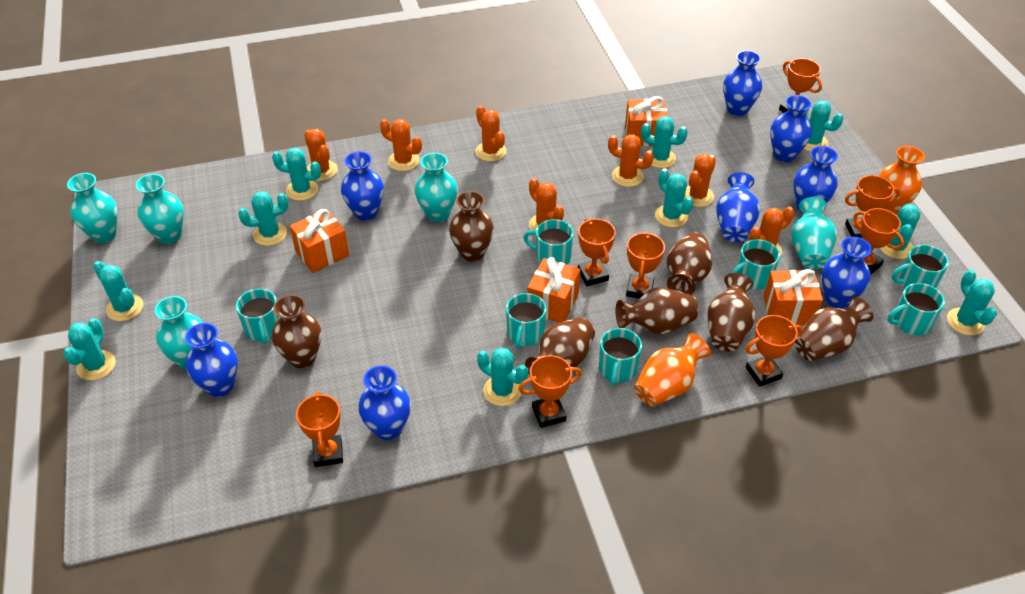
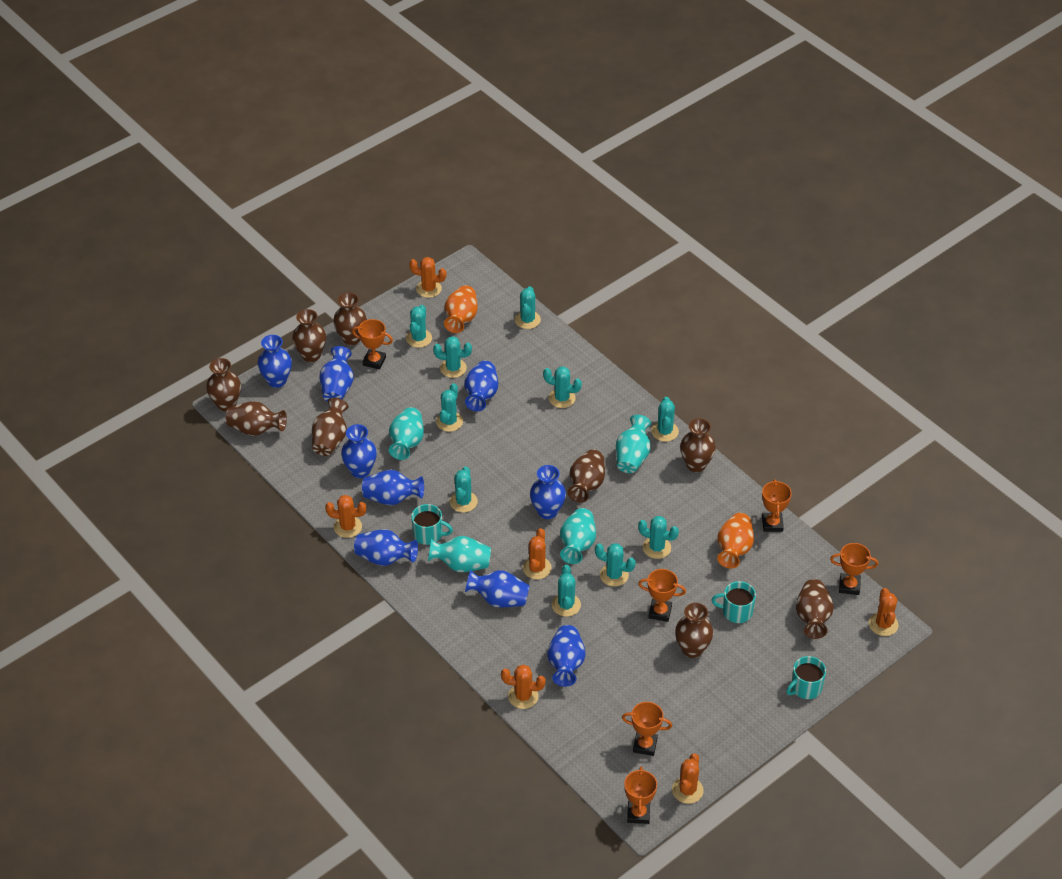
blue vase: [185,323,238,397] [341,151,384,221] [358,365,411,441] [716,172,760,242] [723,50,762,116] [770,95,812,162] [793,146,838,214] [822,237,872,309] = 8 -> [257,335,292,388] [320,346,354,402] [341,424,377,478] [354,529,418,566] [362,470,424,505] [464,361,498,411] [465,570,530,608] [530,465,566,519] [547,625,585,687] = 9
brown vase: [272,295,321,368] [449,191,494,262] [525,317,595,375] [615,287,698,334] [667,233,712,295] [707,273,756,352] [795,297,873,361] = 7 -> [206,358,241,412] [226,401,287,436] [292,309,326,362] [312,398,349,456] [333,292,367,345] [567,449,605,503] [675,603,713,658] [680,418,716,472] [796,579,834,639] = 9
orange cactus: [304,129,337,181] [380,119,422,171] [475,106,506,162] [529,178,564,230] [608,135,654,187] [684,154,716,207] [749,207,794,257] = 7 -> [325,495,366,538] [409,257,446,298] [501,665,546,709] [523,528,552,579] [672,753,704,804] [869,588,898,636] = 6
orange gift: [290,209,349,273] [527,257,581,323] [625,96,668,146] [764,269,823,326] = 4 -> none = 0
orange trophy: [296,391,343,467] [519,355,582,428] [578,218,616,286] [626,232,665,299] [746,315,802,387] [779,58,822,113] [845,175,900,238] [853,208,904,275] = 8 -> [352,319,393,370] [622,702,672,756] [624,767,657,824] [638,569,686,622] [762,479,792,532] [830,543,878,595] = 6
turquoise mug: [236,289,280,344] [506,293,546,349] [523,219,573,265] [599,328,642,386] [732,239,780,290] [887,283,945,335] [892,245,949,288] = 7 -> [411,504,453,545] [712,581,756,623] [786,656,826,699] = 3
turquoise vase: [67,173,118,243] [136,174,184,244] [155,296,203,369] [415,153,458,222] [791,197,837,269] = 5 -> [389,407,424,460] [428,536,491,572] [560,508,596,564] [616,415,651,473] = 4

